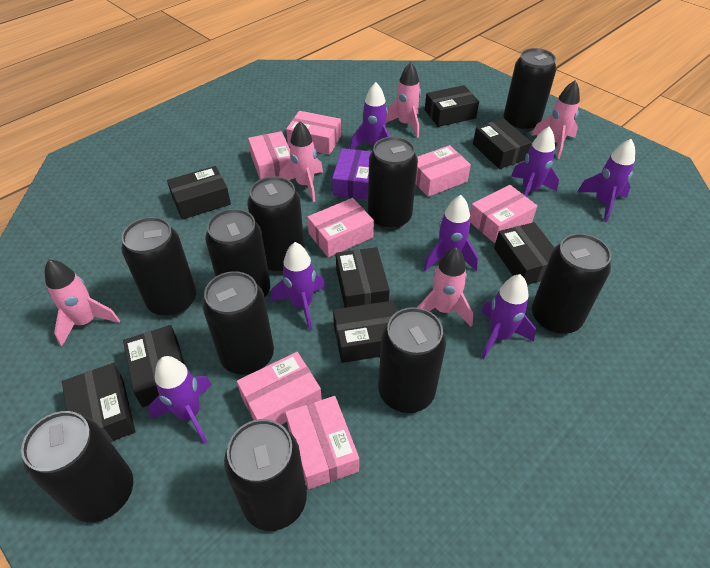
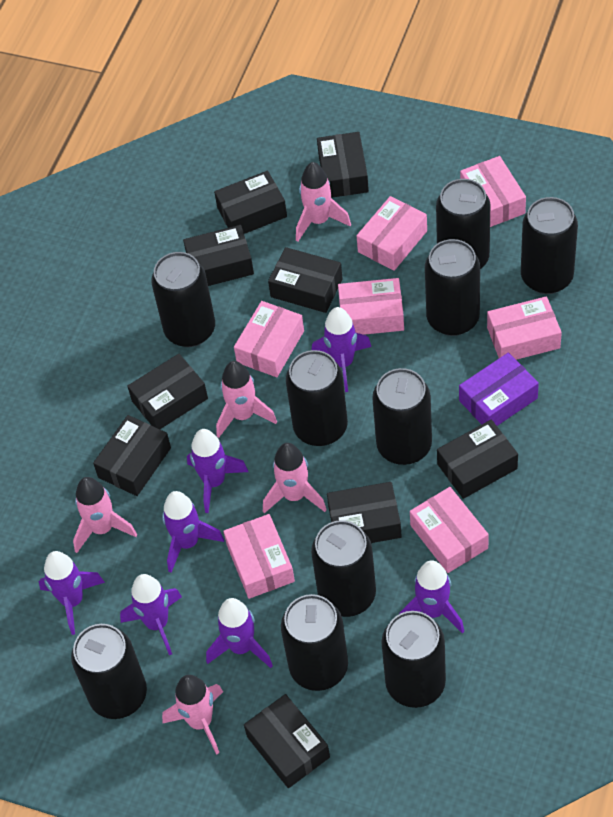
black box: [62,363,135,442] [123,325,184,407] [167,166,231,220] [333,301,397,363] [336,247,390,308] [425,85,479,127] [473,118,532,169] [494,222,554,285] = 8 -> [93,415,171,496] [127,354,208,429] [183,225,254,286] [214,171,287,234] [244,694,330,788] [268,247,343,313] [317,132,369,198] [327,482,402,543] [437,419,518,499] = 9

